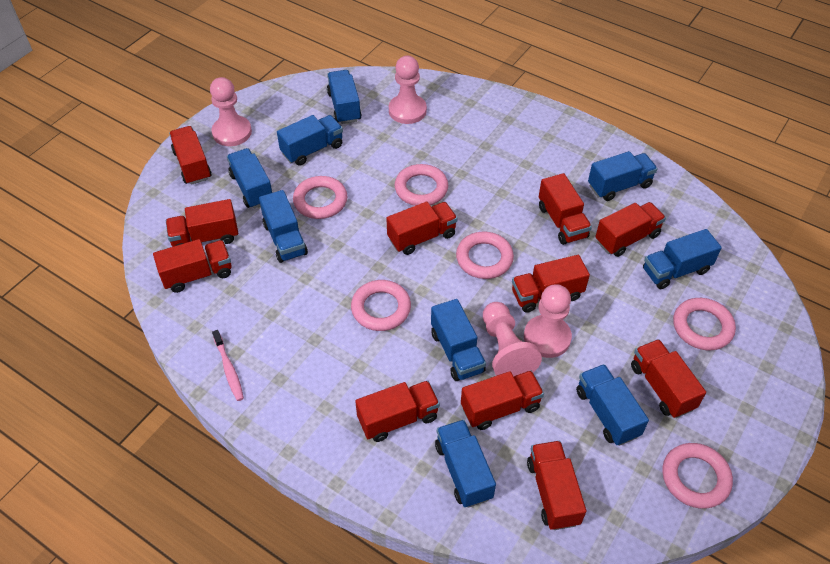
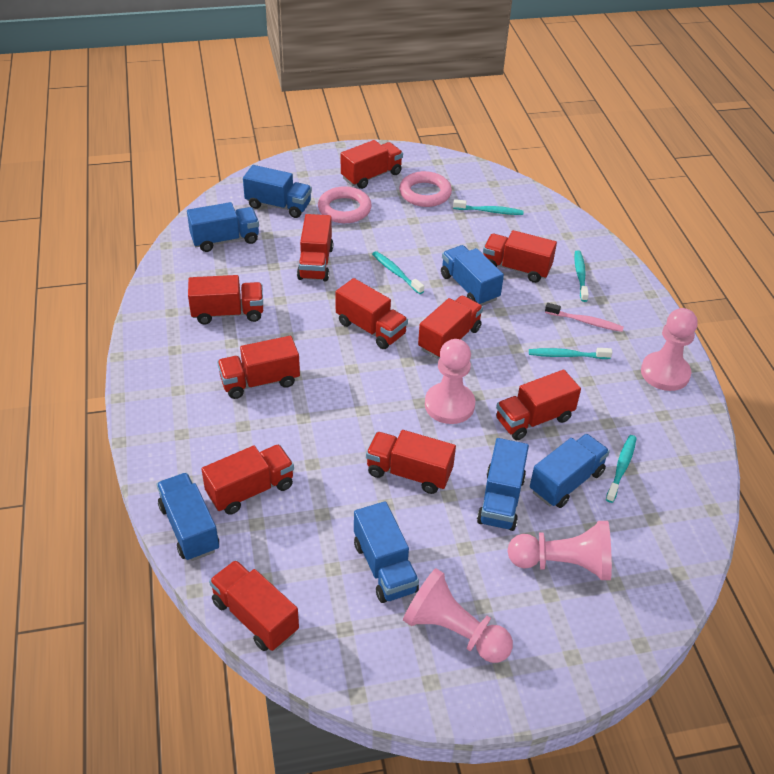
blue truck: [227,148,273,209] [259,190,308,263] [277,115,343,166] [327,70,362,124] [431,299,486,381] [435,420,496,508] [576,364,649,446] [588,151,658,201] [643,229,722,289] = 9 -> [157,473,219,561] [187,202,259,252] [243,165,312,218] [354,501,419,603] [441,245,504,306] [477,438,529,531] [530,434,610,508] = 7
pink ring: [293,176,347,219] [351,280,411,331] [395,164,448,206] [456,232,514,279] [662,443,733,509] [673,298,736,350] = 6 -> [318,186,372,223] [399,171,452,207] = 2
turquoise toothbrush: none = 0 -> [372,251,424,294] [453,199,524,215] [529,348,612,359] [574,250,589,302] [606,435,637,503] = 5

